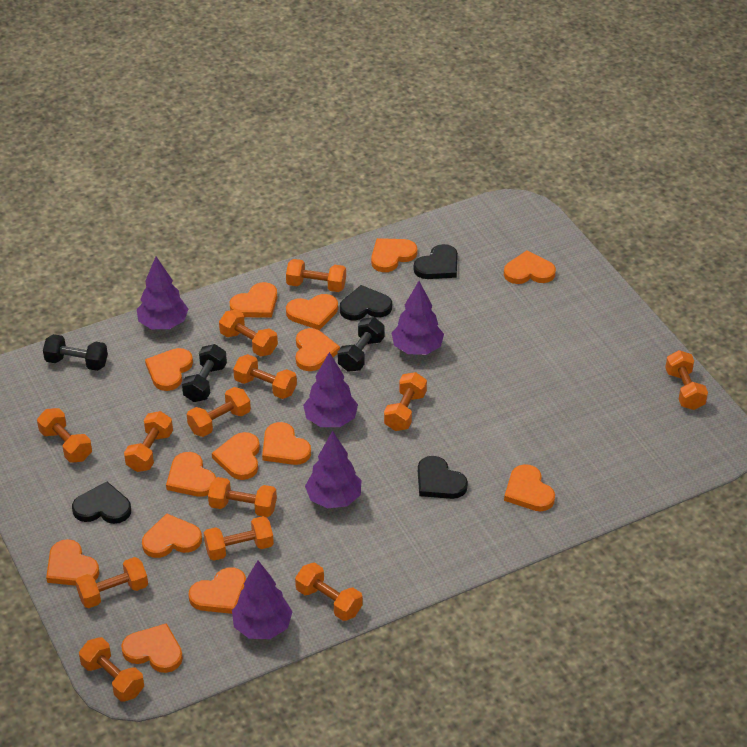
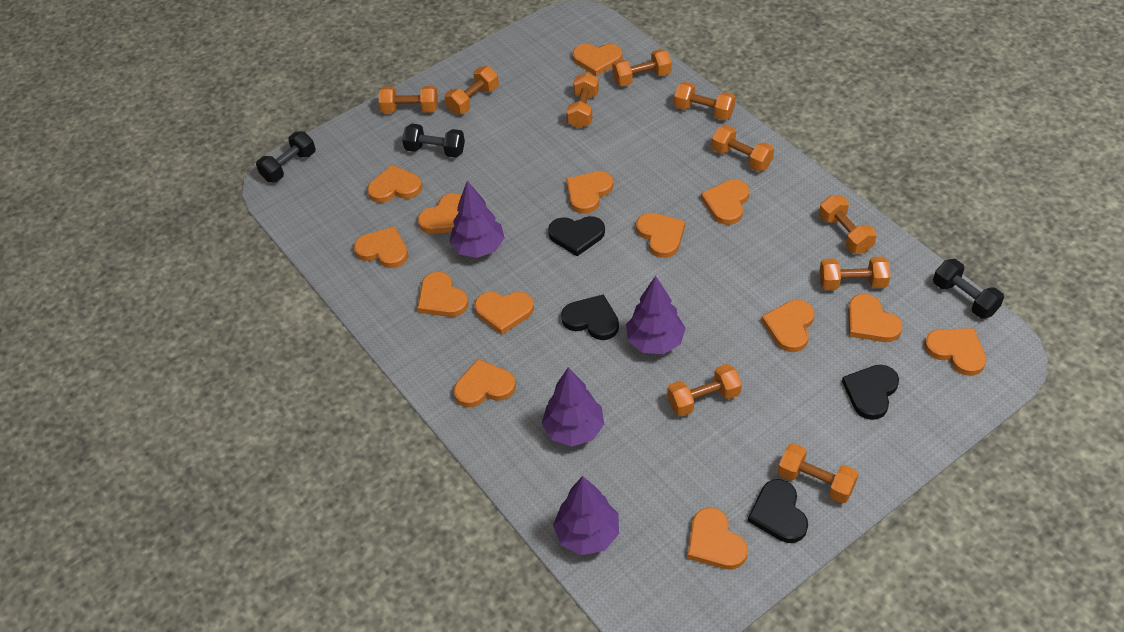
orange dumbbell: [37,408,92,463] [75,557,148,608] [79,637,144,702] [124,411,173,472] [187,387,251,437] [204,516,274,561] [208,477,277,517] [219,310,278,357] [233,354,297,399] [286,259,346,292] [295,563,363,621] [384,372,427,431] [665,350,708,410] = 13 -> [379,86,438,113] [445,66,499,114] [566,72,599,128] [612,49,672,87] [667,364,742,417] [674,82,735,120] [711,125,774,172] [778,443,858,503] [819,195,877,253] [819,256,891,290] = 10
purple tree: [137,257,188,329] [232,561,293,639] [303,352,358,427] [305,431,361,509] [391,281,444,355] = 5 -> [449,181,505,258] [542,367,604,447] [553,476,619,555] [626,276,686,354] = 4

